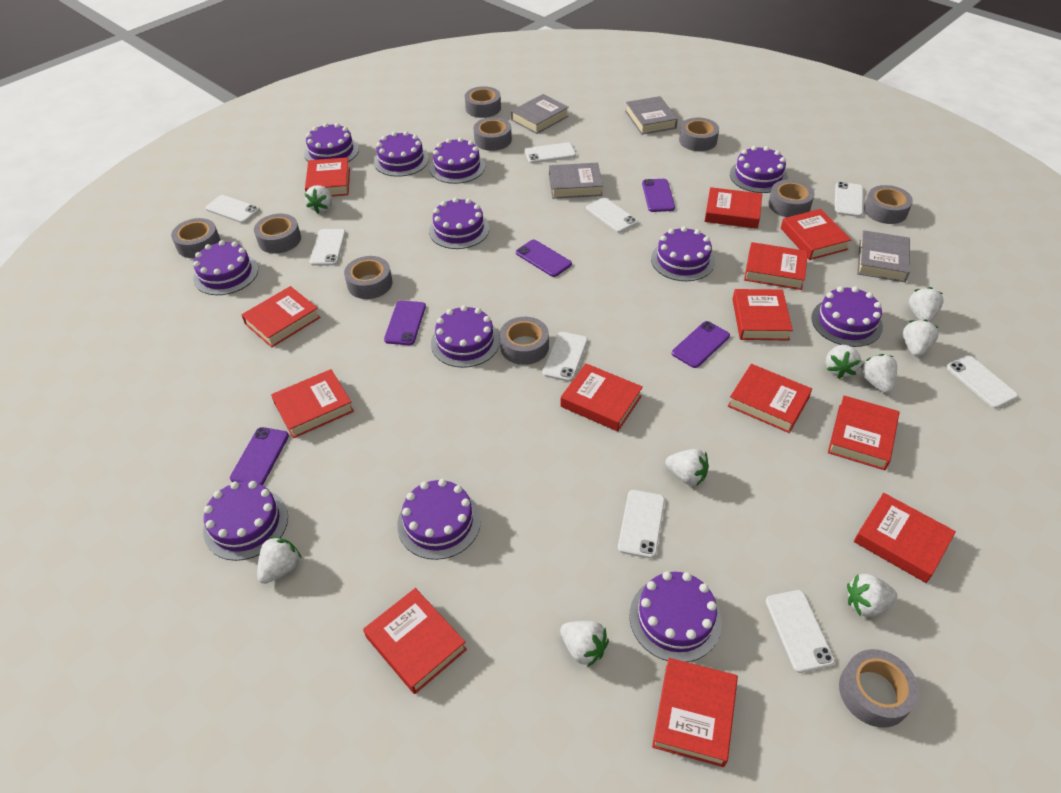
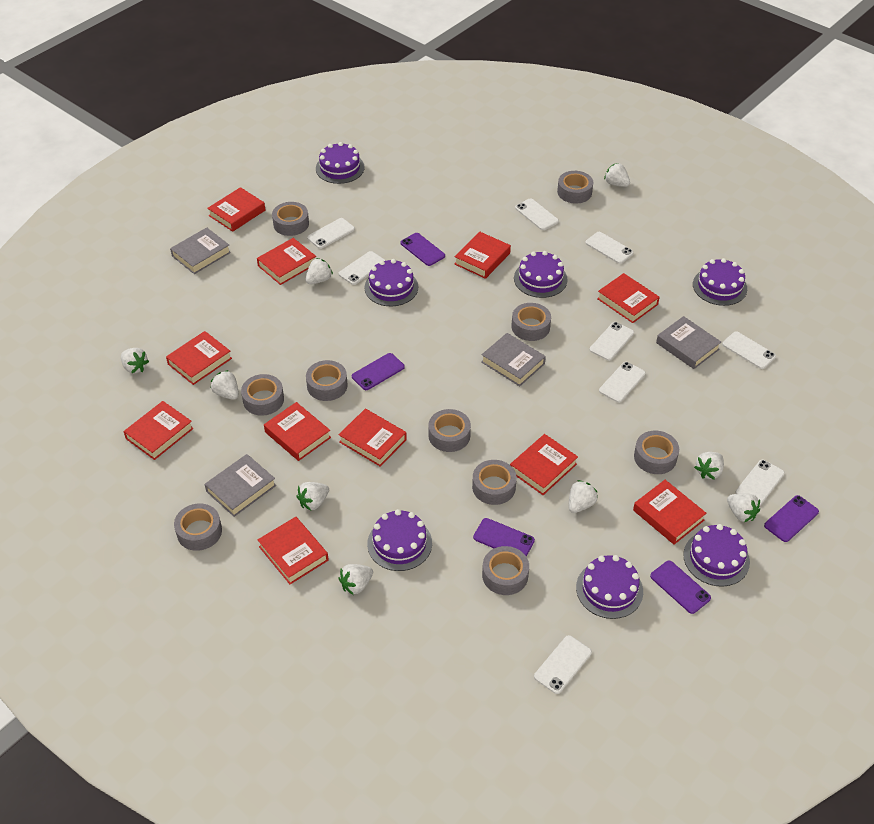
purple cake: [193,240,258,295] [203,481,288,561] [304,123,359,162] [374,131,429,177] [397,479,481,560] [429,197,489,249] [430,137,485,184] [431,305,500,368] [629,571,722,662] [651,226,715,281] [730,146,788,193] [811,286,883,347] = 12 -> [316,142,365,184] [365,259,418,306] [367,509,432,571] [514,251,568,298] [576,555,643,619] [683,524,750,587] [693,258,747,306] = 7
red book: [241,286,321,348] [271,369,354,438] [305,157,350,196] [363,588,467,694] [561,363,643,431] [652,658,738,767] [704,187,762,229] [728,364,812,433] [733,289,793,340] [744,242,808,290] [781,209,851,260] [828,396,900,470] [854,493,956,583] = 13 -> [124,401,193,460] [166,331,232,385] [207,187,265,232] [257,238,316,285] [258,517,329,584] [264,402,331,461] [339,409,407,467] [455,231,511,279] [510,434,578,495] [597,273,660,323] [633,480,706,545] = 11

